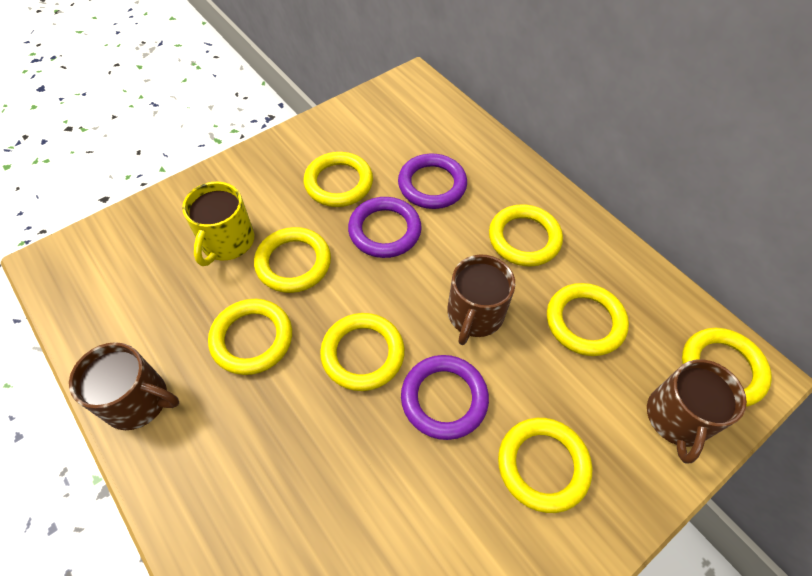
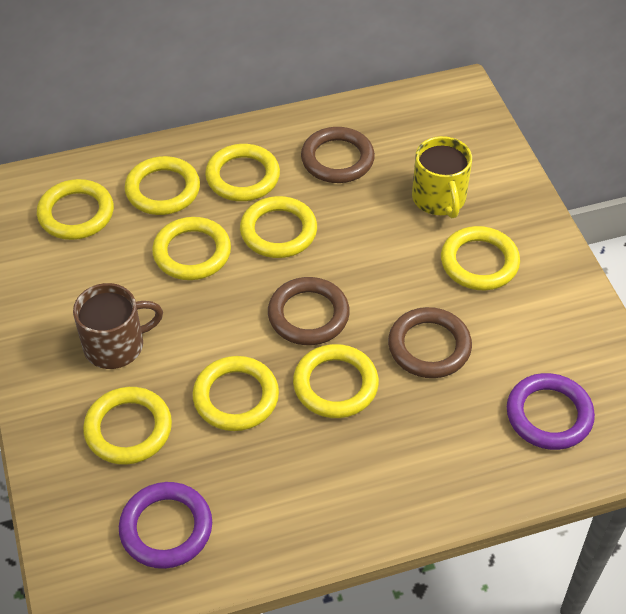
brown mug: [69,342,179,430] [447,255,515,345] [647,359,747,464] = 3 -> [73,283,163,369] = 1
brown ring: none = 0 -> [268,277,350,345] [301,127,375,183] [388,307,472,378] = 3
purple ring: [348,197,422,258] [398,154,467,209] [401,355,489,440] = 3 -> [119,482,212,569] [507,373,595,450] = 2
yellow ring: [208,299,292,375] [254,227,331,293] [304,152,373,207] [320,313,405,391] [489,204,563,266] [498,418,592,513] [547,283,629,356] [682,328,772,407] = 8 -> [37,179,114,240] [83,387,172,465] [125,156,200,215] [152,217,231,280] [193,356,279,431] [205,144,280,201] [240,196,317,258] [293,344,379,418] [441,226,520,290] = 9

